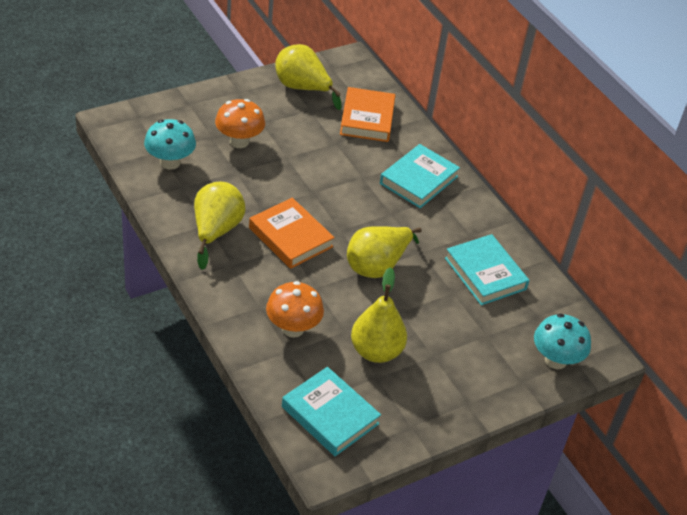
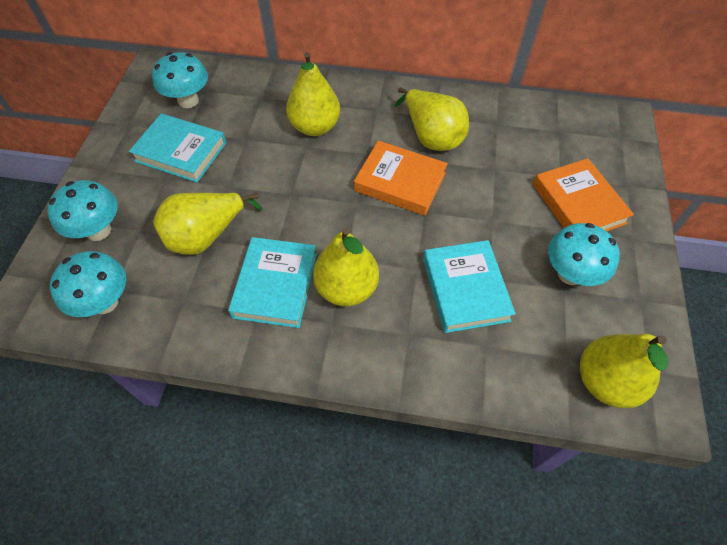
orange mushroom: [215,99,265,148] [266,281,324,338] = 2 -> none = 0
turquoise mushroom: [144,119,196,170] [534,314,591,369] = 2 -> [47,180,118,241] [50,251,126,317] [152,52,208,108] [548,223,620,286] = 4
yellow pear: [194,182,245,270] [275,44,342,110] [347,226,422,278] [351,267,407,363] = 4 -> [153,193,263,255] [286,52,340,136] [313,228,379,306] [394,88,469,151] [580,334,668,408] = 5

